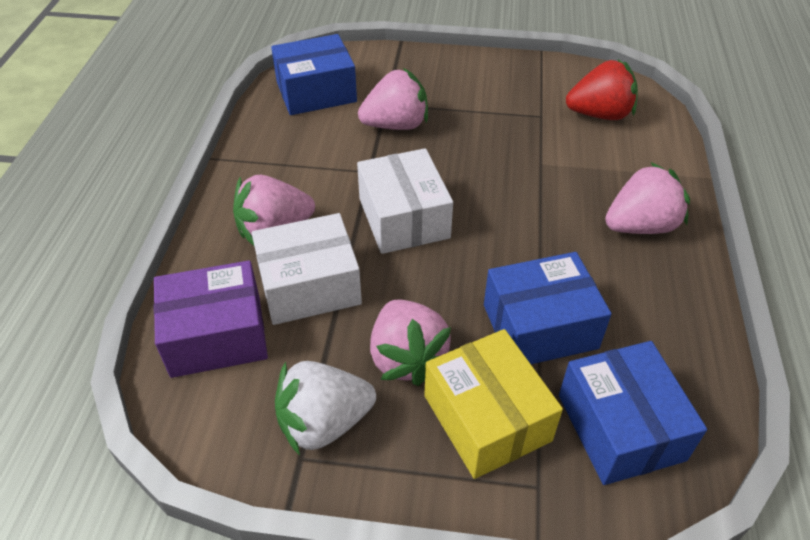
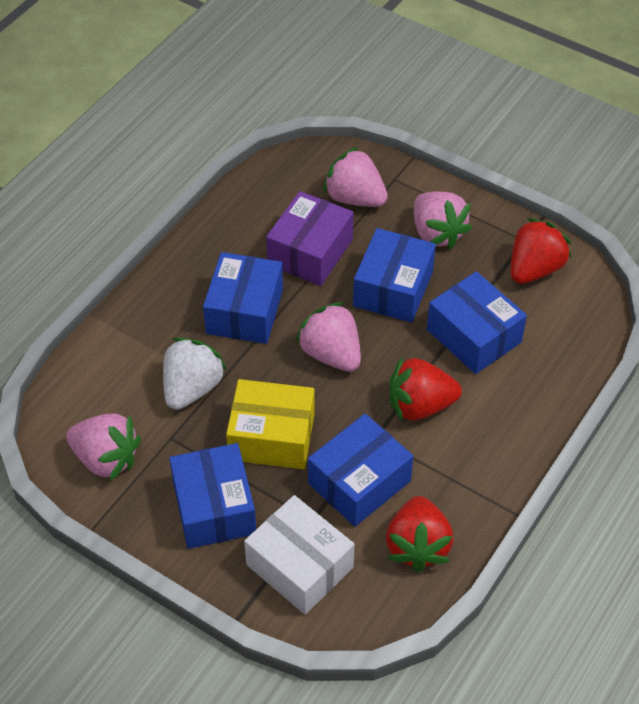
blue box: [271,34,357,115] [484,252,612,364] [559,341,707,485] = 3 -> [169,443,256,549] [203,252,283,344] [308,414,413,527] [353,228,436,323] [427,271,527,374] = 5
red strawberry: [566,59,638,120] = 1 -> [386,496,454,572] [390,356,462,421] [511,218,571,284] = 3
white box: [252,213,362,325] [357,148,453,254] = 2 -> [244,495,355,614] = 1

